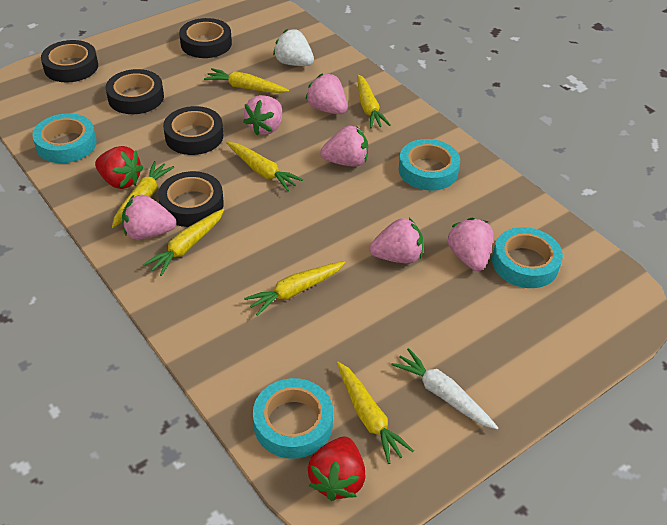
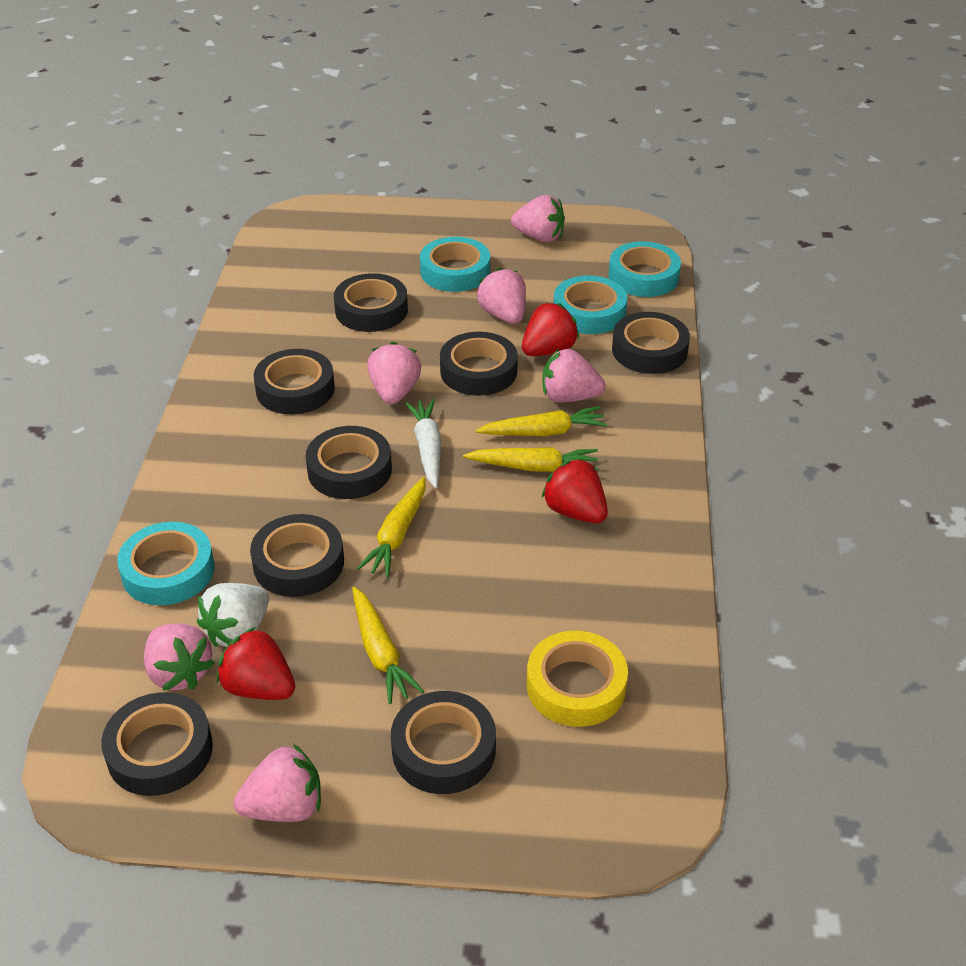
black tape: [41,40,98,82] [106,69,164,114] [158,171,224,227] [163,106,223,155] [179,18,232,58] = 5 -> [101,692,213,796] [250,514,344,597] [254,349,335,414] [306,426,392,499] [334,273,408,332] [391,691,496,794] [440,332,518,396] [612,312,690,374] = 8
red strawberry: [95,146,143,189] [308,436,366,501] = 2 -> [217,627,295,700] [522,302,579,356] [542,458,608,523] = 3
yellow carrot: [112,161,174,228] [143,209,224,276] [204,68,289,93] [226,142,303,191] [244,261,345,316] [337,362,414,464] [357,74,390,128] = 7 -> [352,587,424,704] [357,477,426,577] [463,447,598,472] [475,406,607,436] = 4
yellow tape: none = 0 -> [527,631,628,727] = 1

